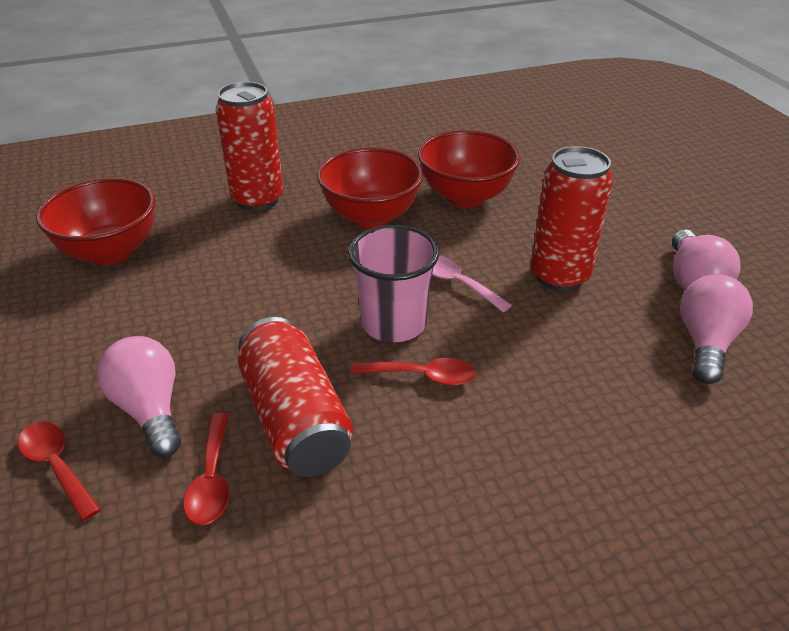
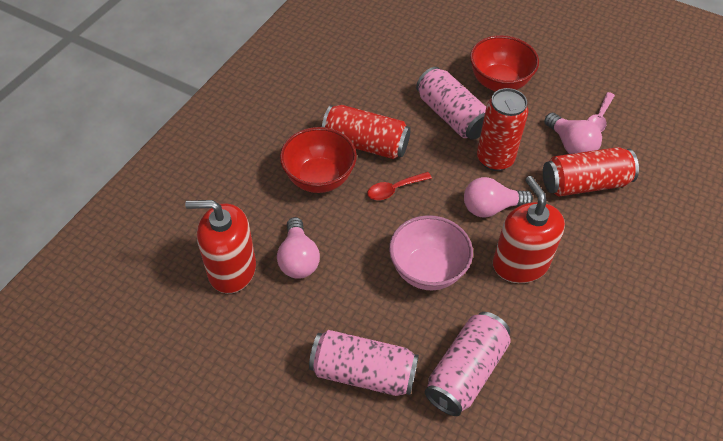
pink bowl: none = 0 -> [389,215,473,290] = 1
pink can: none = 0 -> [309,330,419,396] [416,67,486,140] [425,312,511,416] = 3
pink cup: [348,225,439,342] = 1 -> none = 0
red bowl: [36,178,156,265] [317,147,424,228] [418,130,520,208] = 3 -> [280,127,357,193] [470,35,539,92] = 2
red soap dispenser: none = 0 -> [185,200,256,294] [493,176,565,283] = 2
red spoon: [18,422,101,521] [183,413,229,525] [351,358,476,386] = 3 -> [367,172,432,200] = 1

